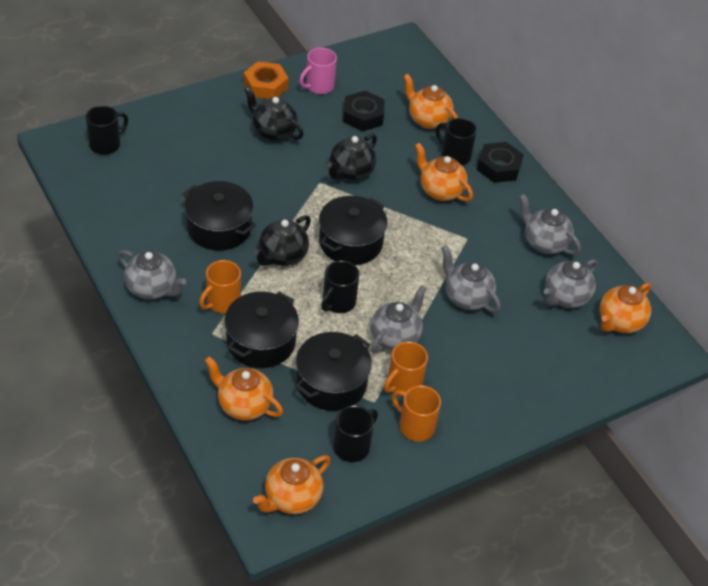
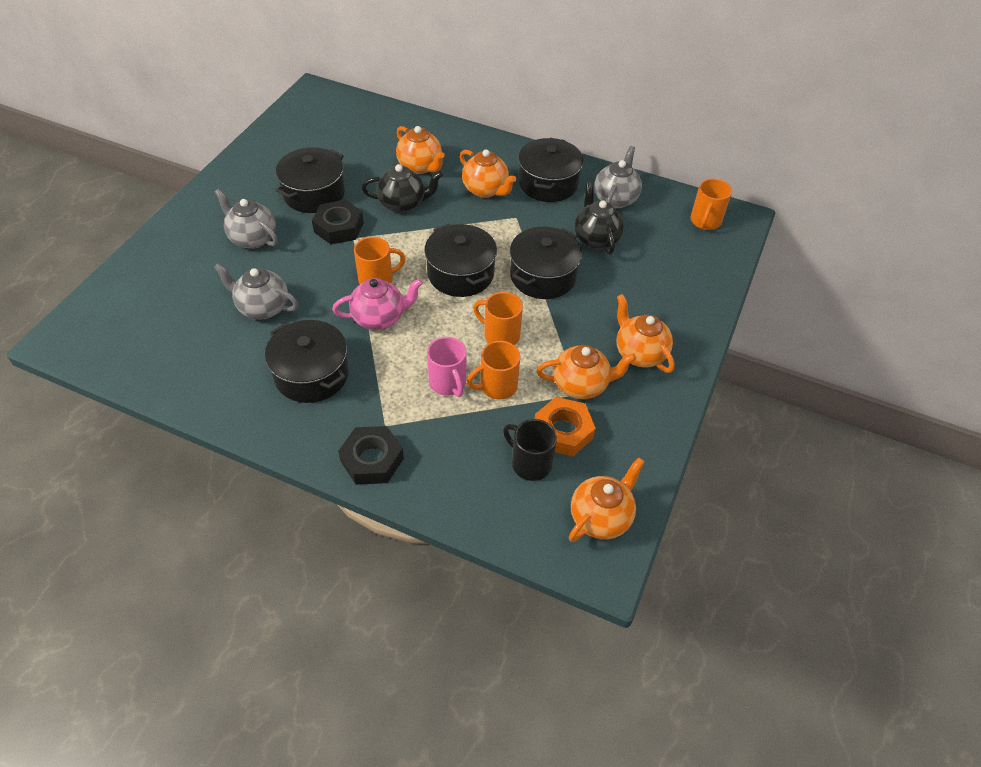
black mug: [86,106,128,155] [321,261,359,313] [333,405,378,462] [436,118,477,165] = 4 -> [503,419,557,481] = 1
black pot: [183,181,256,251] [224,292,299,368] [295,332,372,411] [319,196,387,265] = 4 -> [265,320,349,403] [276,147,345,213] [424,224,497,297] [510,227,582,299] [518,138,583,202] = 5
black teapot: [244,86,304,141] [254,215,311,266] [327,134,377,181] = 3 -> [362,164,443,213] [574,182,624,255] = 2
grey teapot: [118,250,186,300] [370,285,427,353] [441,245,501,313] [519,194,581,255] [544,259,598,308] = 5 -> [214,263,298,319] [215,189,278,249] [594,146,642,208] = 3
orange mug: [199,260,241,313] [384,342,428,396] [392,385,441,441] = 3 -> [354,237,406,284] [467,341,520,399] [473,292,523,345] [691,179,732,230] = 4
pink teapot: none = 0 -> [332,278,423,330] = 1

